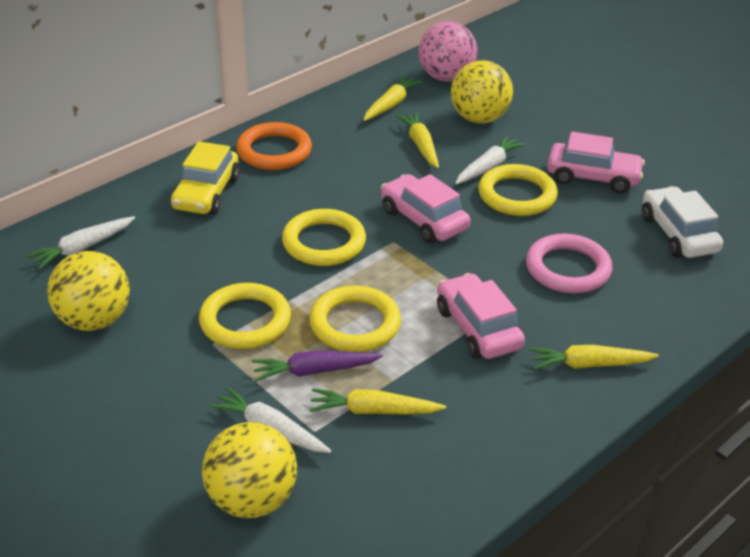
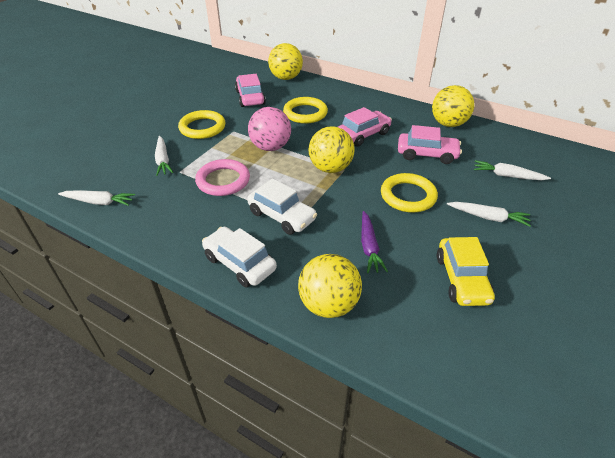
orange ring: [236,122,312,170] = 1 -> none = 0
white car: [642,186,723,258] = 1 -> [202,227,277,288] [247,178,317,235] = 2
white carrot: [26,216,135,270] [209,387,331,453] [455,135,526,184] = 3 -> [58,190,135,206] [155,136,174,176] [447,202,531,227] [474,160,551,180] = 4
yellow ball: [47,251,130,331] [202,422,297,518] [451,60,513,124] = 3 -> [268,43,303,80] [298,254,362,318] [308,126,355,173] [432,85,474,127] = 4
yellow carrot: [309,388,446,415] [364,75,423,121] [396,112,439,168] [529,345,659,370] = 4 -> none = 0
yellow ring: [199,283,291,349] [282,209,366,266] [309,285,401,352] [478,164,558,216] = 4 -> [178,110,225,139] [283,97,328,124] [381,173,438,213] = 3

